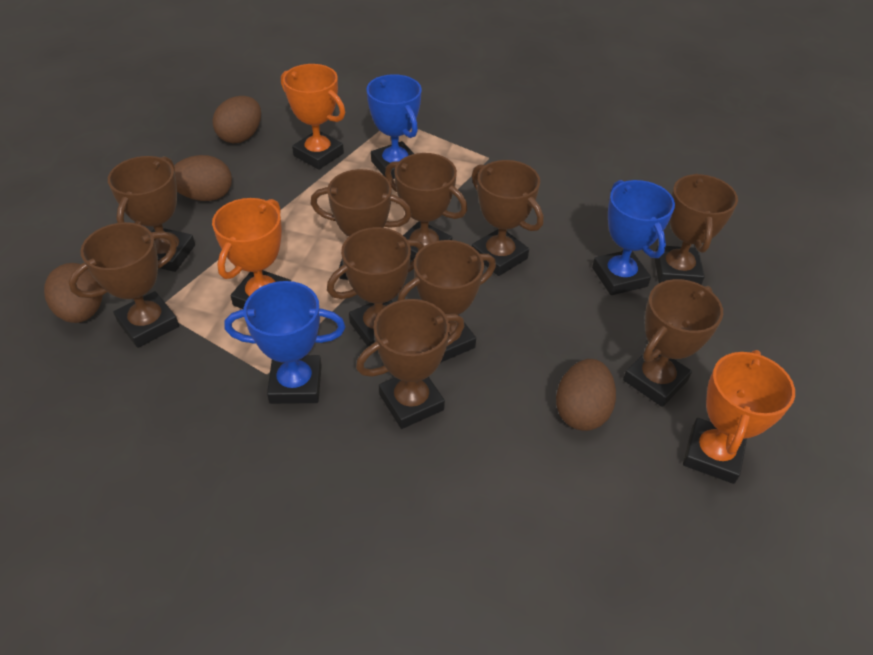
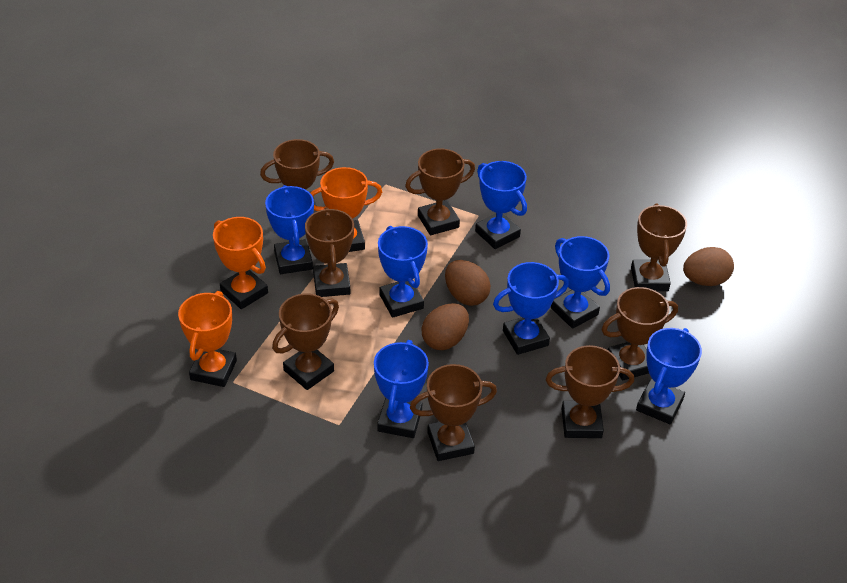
blue trophy: [224,281,345,404] [366,74,422,179] [592,180,675,295] = 3 -> [265,185,314,274] [374,340,429,438] [378,226,428,318] [475,161,527,249] [493,262,569,355] [551,236,610,329] [636,328,702,424] = 7
brown egg: [44,263,103,323] [174,155,232,201] [212,96,261,143] [556,359,616,431] = 4 -> [421,303,469,350] [445,260,491,306] [683,247,734,286] = 3
brown trophy: [68,222,179,348] [108,156,195,272] [311,169,412,280] [327,227,424,347] [356,299,464,429] [385,153,467,261] [398,240,496,362] [472,160,544,276] [623,279,723,407] [655,173,738,285] = 10 -> [260,139,334,213] [272,293,339,390] [305,207,354,297] [405,148,475,235] [410,364,497,461] [546,345,634,438] [601,287,678,380] [631,203,687,291] = 8

